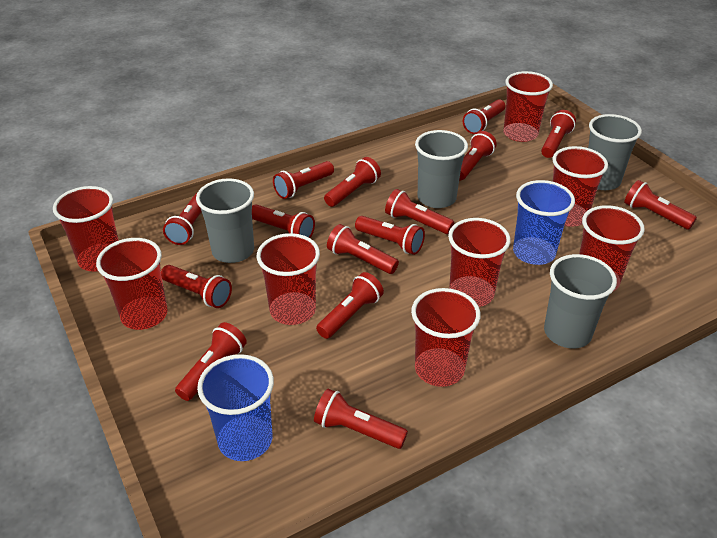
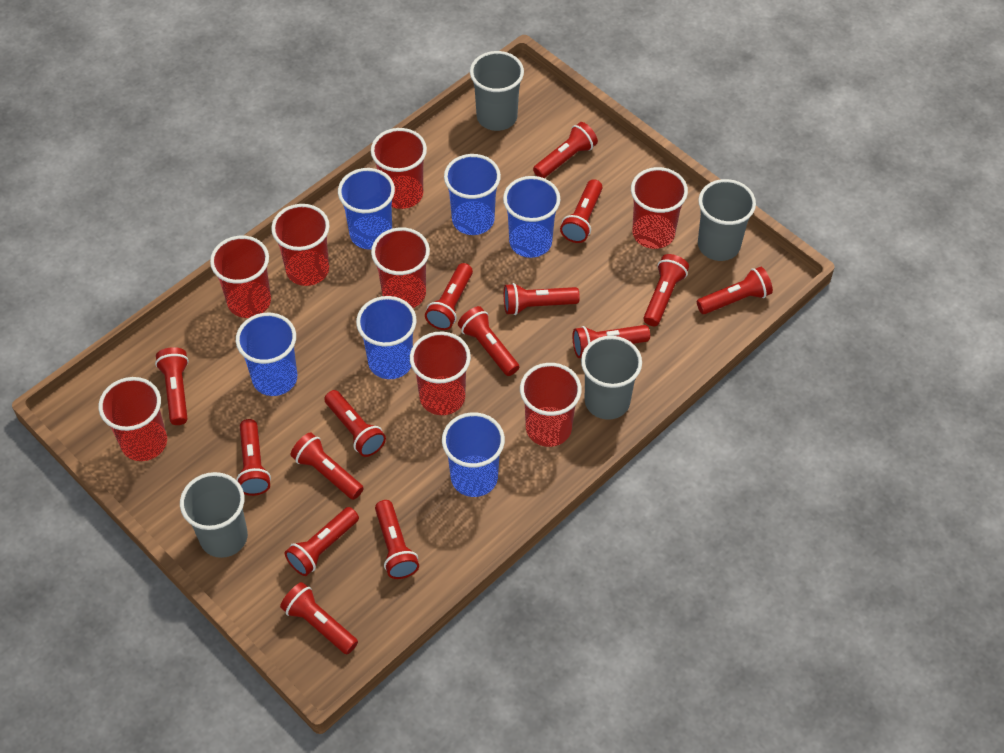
blue cup: [197,354,274,461] [513,180,575,265] = 2 -> [236,313,297,396] [338,168,395,249] [356,296,416,379] [442,412,505,497] [444,154,501,235] [503,176,560,258] = 6

